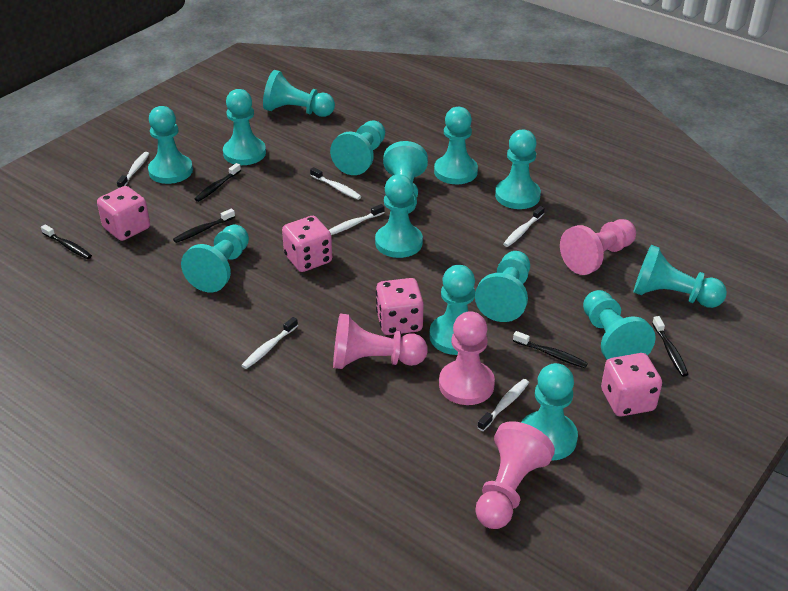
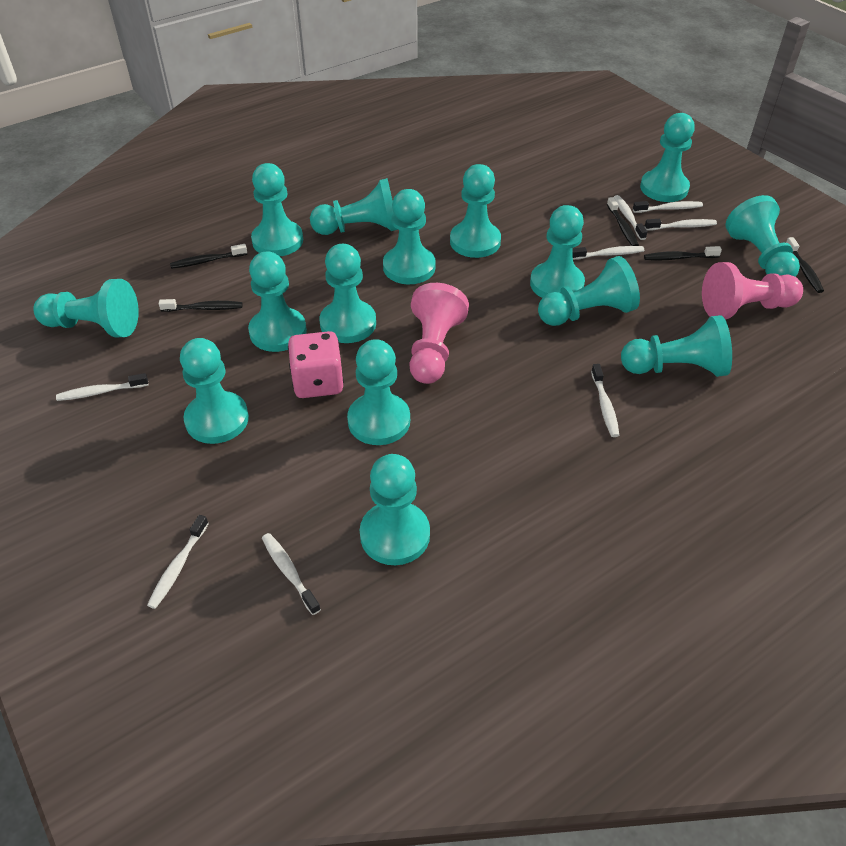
pink dice: [97,186,150,241] [282,216,332,272] [376,278,424,335] [601,353,662,416] = 4 -> [288,331,344,398] = 1
pink pawn: [333,314,428,369] [439,311,495,405] [475,421,555,529] [560,219,636,275] = 4 -> [409,283,469,384] [702,262,803,319] = 2
turquoise pawn: [148,106,193,184] [181,225,249,292] [223,89,266,165] [263,70,335,117] [330,120,385,175] [375,174,423,258] [383,141,428,214] [429,265,475,355] [434,107,478,184] [475,251,530,322] [495,130,541,209] [521,363,578,461] [583,290,656,360] [634,245,727,308] = 14 -> [33,279,139,337] [180,338,249,444] [248,252,307,352] [251,163,303,256] [310,178,398,235] [319,244,376,343] [347,339,410,445] [360,454,430,565] [383,189,436,284] [450,164,501,258] [530,205,585,298] [538,256,640,326] [621,315,732,377] [640,113,695,202] [725,195,800,277] = 15
white toothbrush: [117,152,150,188] [241,317,298,369] [310,167,361,200] [329,204,385,235] [477,379,529,431] [503,206,545,247] = 6 -> [56,373,148,401] [147,515,209,609] [262,533,321,615] [573,246,644,260] [591,364,619,437] [614,195,647,240] [633,201,703,213] [645,219,717,230] = 8

